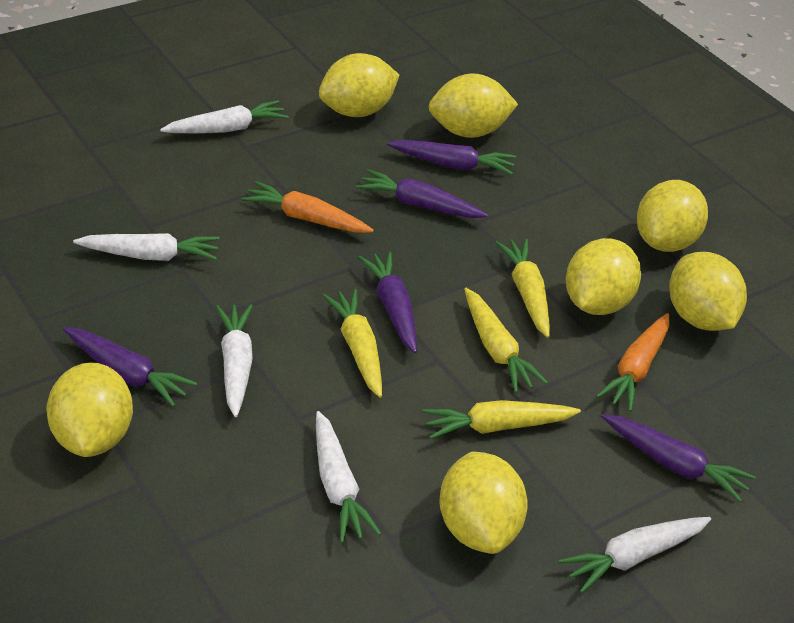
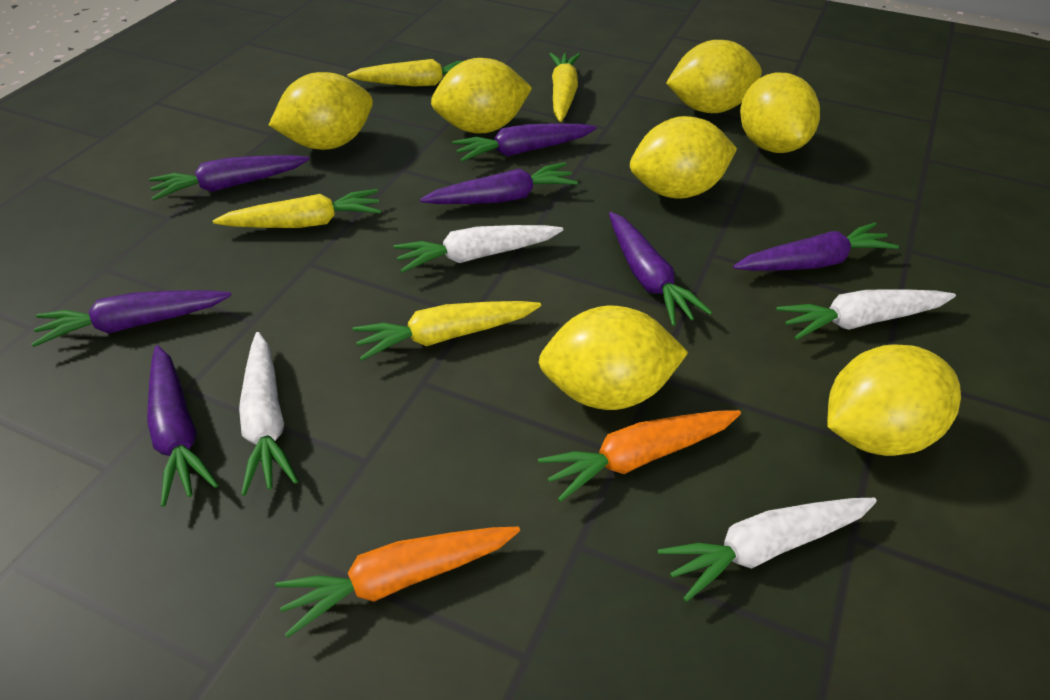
purple carrot: [63,327,197,407] [356,169,488,218] [358,251,417,353] [387,140,516,175] [601,414,756,502] = 5 -> [32,290,232,347] [147,345,218,507] [149,155,309,201] [420,162,578,204] [452,123,597,162] [609,212,712,326] [733,223,899,271] = 7
white carrot: [73,233,220,261] [160,100,288,133] [215,304,253,417] [316,411,381,543] [558,517,711,593] = 5 -> [239,332,298,496] [394,225,563,273] [658,498,877,602] [776,289,956,340] = 4

